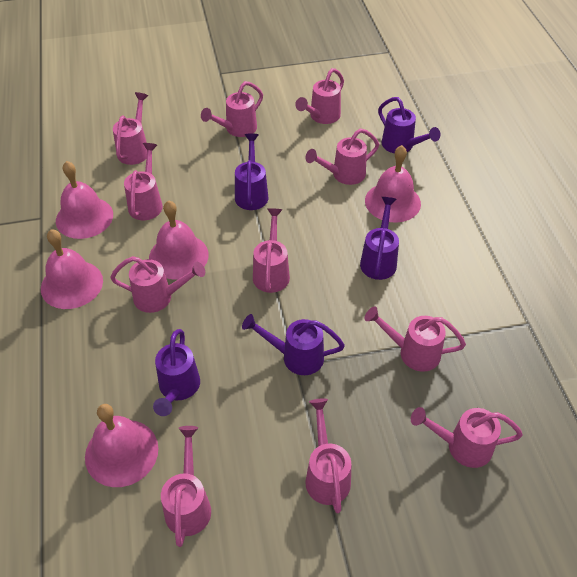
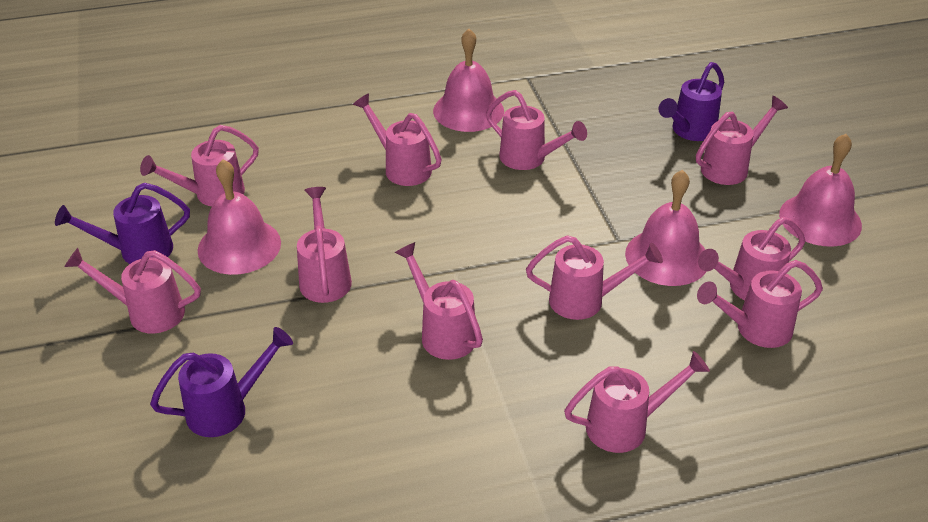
pink bell: [41,229,103,309] [56,161,113,239] [85,404,158,487] [149,200,209,280] [365,145,421,223] = 5 -> [197,160,281,275] [433,29,504,132] [625,170,707,286] [779,134,862,247] = 4
purple watering can: [153,329,200,416] [235,133,269,210] [242,314,345,375] [360,197,399,280] [378,97,440,153] = 5 -> [55,183,190,264] [150,327,293,437] [658,62,724,141] = 3

